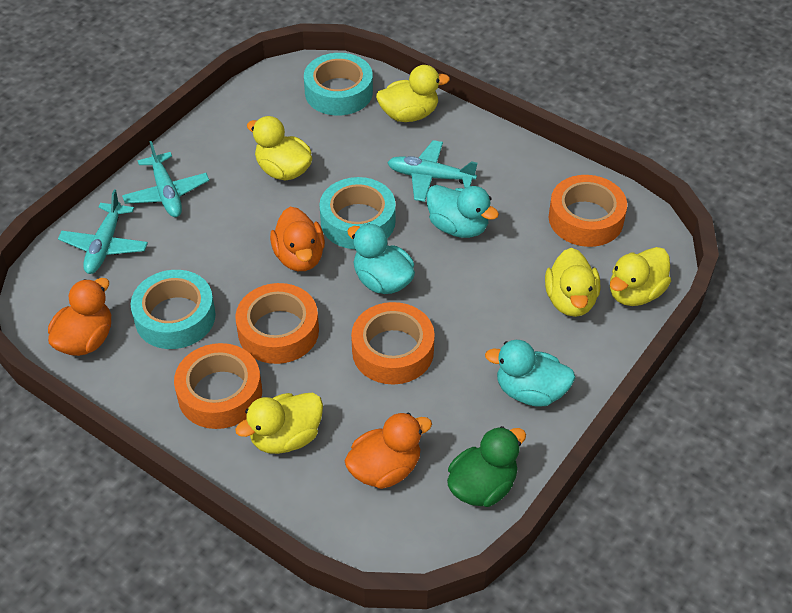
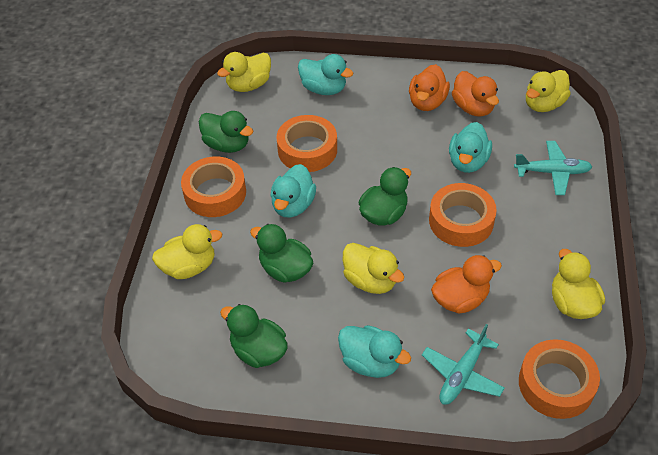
green duck: [447,426,526,507] = 1 -> [199,111,253,153] [220,304,288,368] [250,224,313,283] [359,167,411,225] = 4
turquoise duck: [347,224,415,294] [426,185,499,238] [485,340,575,407] = 3 -> [270,164,316,218] [298,54,353,95] [338,325,411,378] [449,122,492,173] = 4
turquoise plane: [58,190,148,274] [122,141,209,217] [387,140,478,202] = 3 -> [422,324,505,405] [514,141,592,195] = 2
turquoise tape: [131,270,216,349] [304,53,373,115] [319,177,396,249] = 3 -> none = 0

